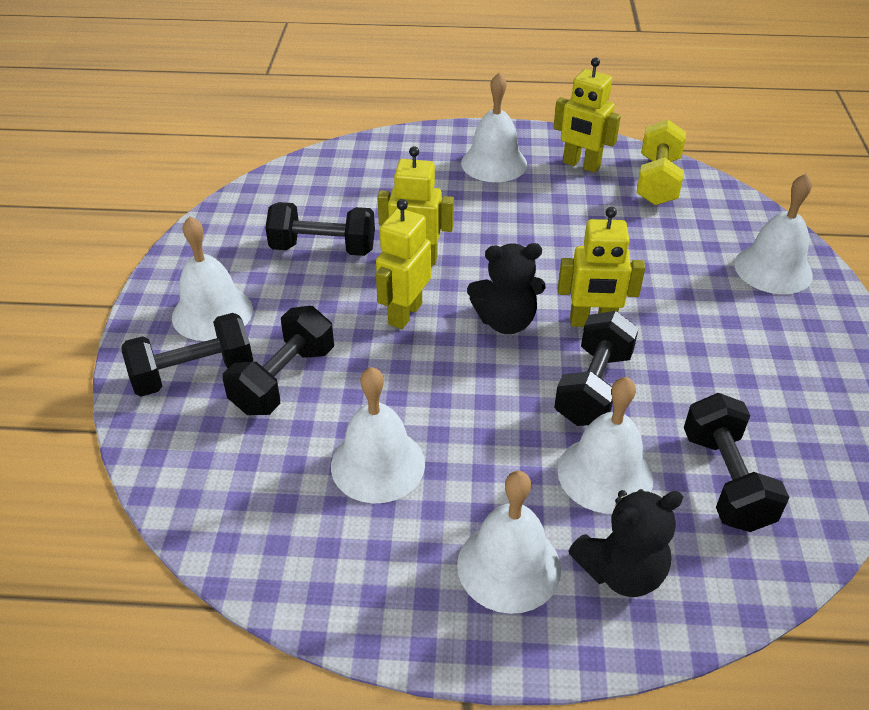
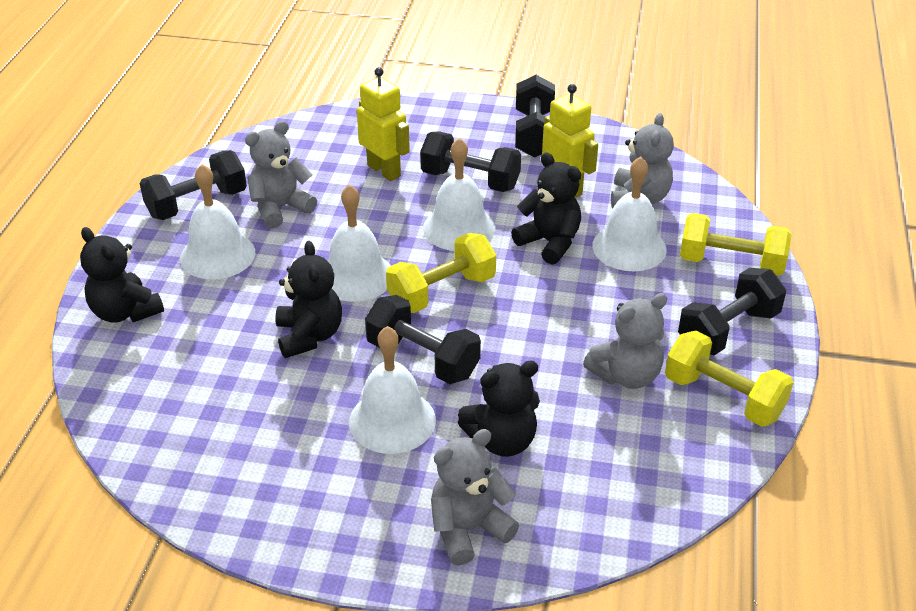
black teddy bear: [467,243,546,334] [568,489,683,597] = 2 -> [80,227,164,323] [275,241,342,358] [458,361,540,457] [511,153,581,265] = 4
grey teddy bear: none = 0 -> [245,121,317,229] [431,429,519,566] [583,293,667,389] [611,113,674,209] = 4
white bell: [172,216,253,341] [331,367,425,504] [457,471,561,614] [461,73,527,182] [557,377,653,514] [734,173,813,294] = 6 -> [180,164,255,280] [328,184,391,302] [349,326,436,454] [423,138,495,251] [592,156,667,271] = 5
yellow dumbbell: [637,120,686,205] = 1 -> [386,233,496,313] [665,330,794,427] [680,213,792,276] = 3
yellow robot: [376,199,431,329] [377,146,454,265] [553,57,621,173] [558,207,645,327] = 4 -> [357,67,410,181] [542,84,598,198] = 2

